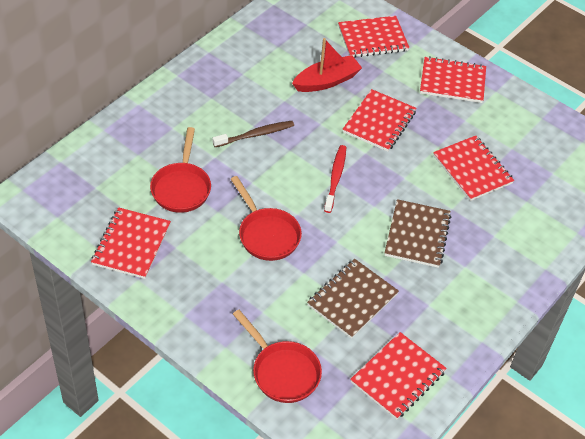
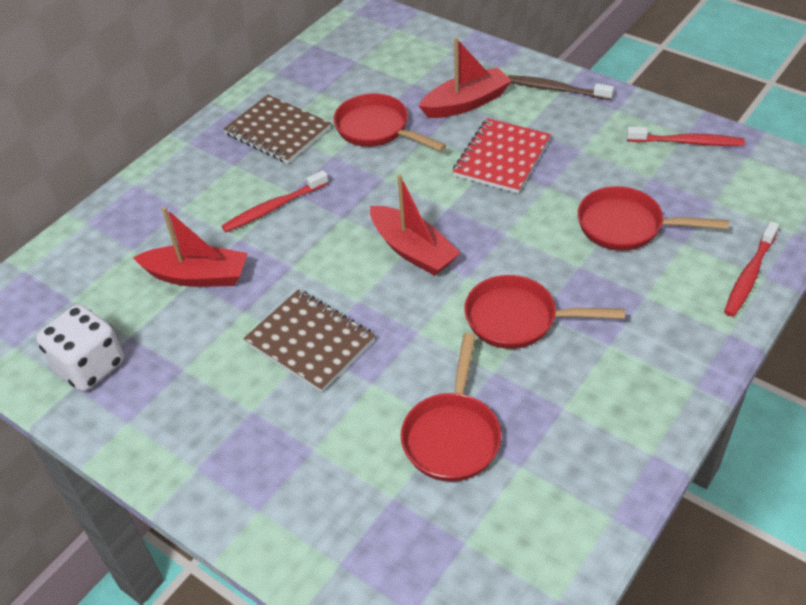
red boat: [292,38,362,92] = 1 -> [133,207,248,287] [370,174,460,276] [419,38,512,118] = 3
red notebook: [91,207,171,279] [338,16,409,58] [343,89,417,152] [350,332,447,420] [420,56,486,103] [433,136,514,201] = 6 -> [453,118,551,194] = 1
red pan: [150,127,211,213] [231,176,302,261] [233,310,322,403] = 3 -> [333,94,446,151] [401,333,501,482] [464,275,625,349] [578,186,729,251] = 4
red toothbrush: [324,145,346,213] = 1 -> [221,170,328,232] [627,127,745,146] [724,221,779,317] = 3
white dice: none = 0 -> [36,304,124,391] = 1

